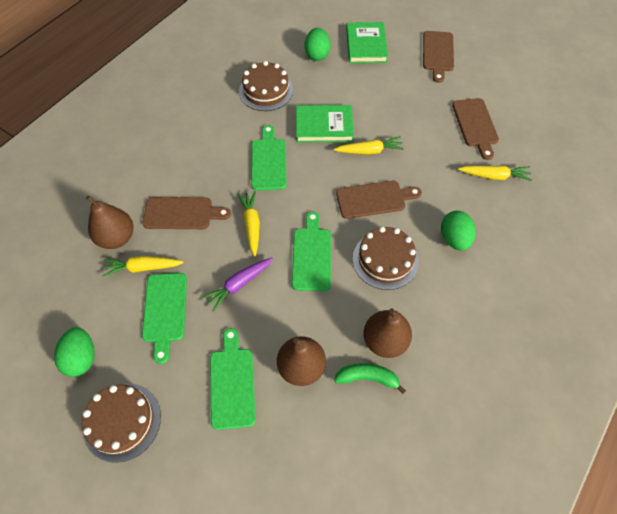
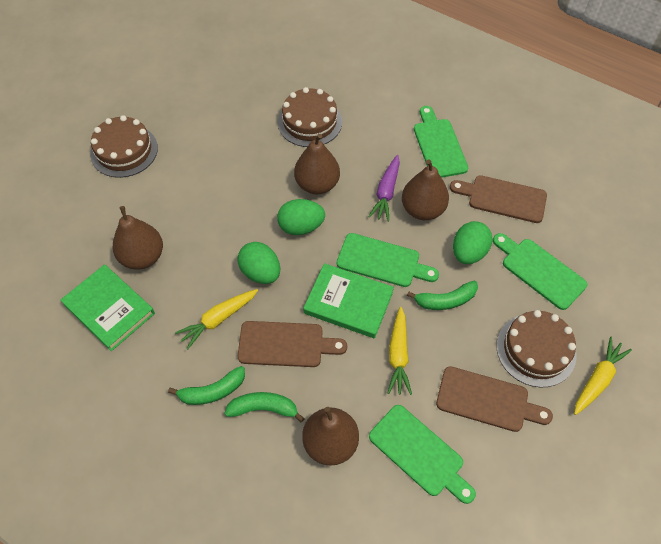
brown cutting board: [142,197,231,229] [336,180,422,219] [423,31,454,83] [452,98,499,160] = 4 -> [238,321,347,367] [436,366,553,432] [450,175,547,223] = 3
brown pear: [86,195,133,249] [277,336,326,386] [363,308,412,358] = 3 -> [113,206,163,269] [294,134,340,194] [302,407,359,466] [402,159,449,220] = 4
green banana: [334,363,406,394] = 1 -> [168,366,245,405] [224,392,305,422] [407,281,478,310] = 3
yellow carrot: [103,256,184,277] [237,191,260,256] [334,136,404,155] [458,165,532,181] = 4 -> [175,289,258,349] [387,307,412,395] [574,337,632,415] = 3

